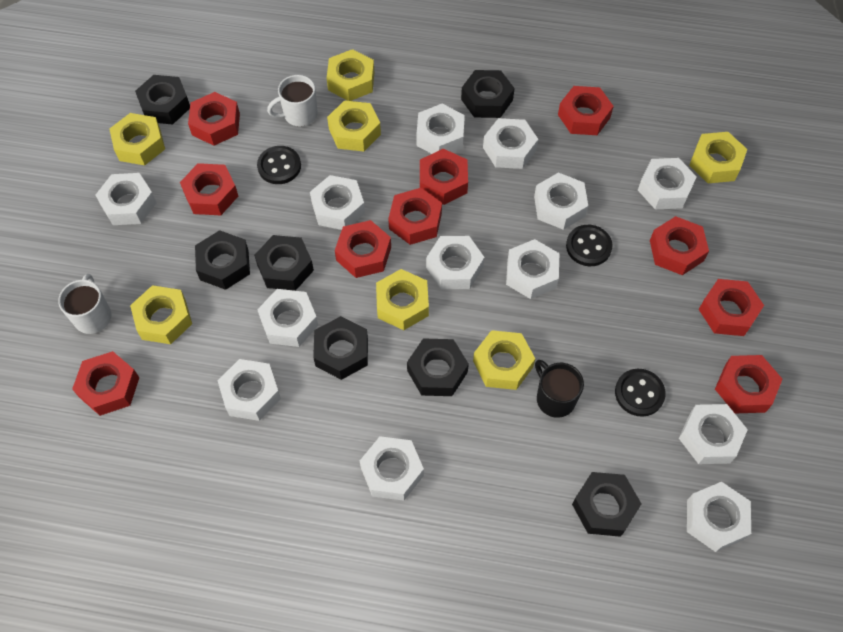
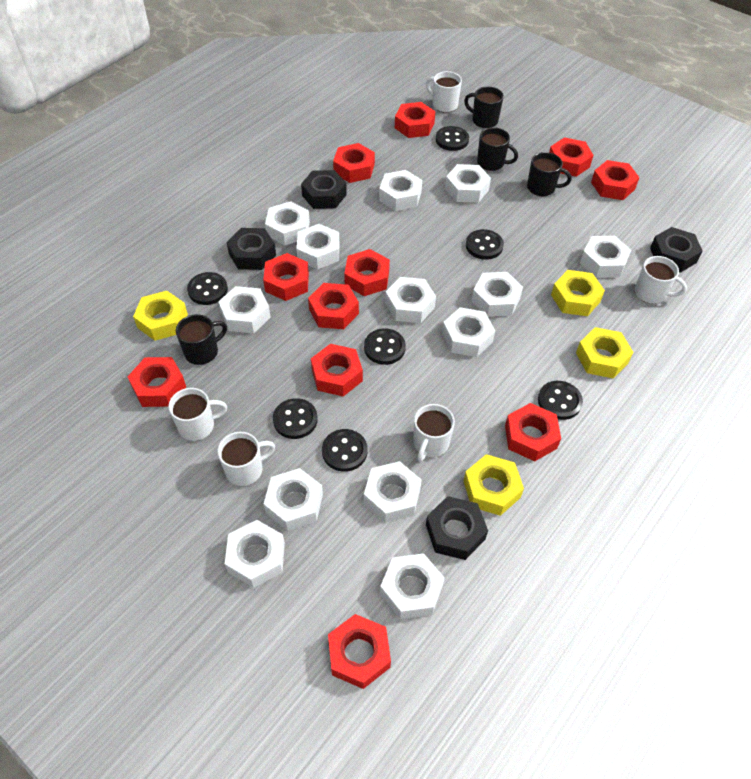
black button: [257,146,301,184] [566,225,613,266] [615,369,666,417] = 3 -> [187,272,228,305] [273,398,318,439] [322,429,368,472] [364,329,406,365] [436,126,469,151] [466,229,504,260] [538,381,583,420] = 7
black mug: [535,360,584,418] = 1 -> [176,314,227,365] [464,87,504,128] [477,127,518,171] [527,152,572,196] = 4
black nut: [135,75,190,125] [195,230,250,290] [254,235,314,291] [313,316,368,380] [407,338,469,396] [461,70,515,118] [572,472,641,537] = 7 -> [227,228,276,270] [301,170,347,209] [426,496,488,560] [650,227,703,273] = 4
red nut: [72,351,139,416] [180,163,238,215] [188,92,240,146] [335,220,391,278] [388,188,442,245] [420,149,468,205] [558,86,614,135] [650,216,709,275] [699,279,764,336] [715,355,782,413] = 10 -> [127,357,186,407] [263,253,309,301] [308,283,359,329] [311,344,363,397] [328,614,391,689] [333,143,375,183] [344,249,390,296] [395,102,435,138] [505,403,561,461] [549,137,594,177] [591,160,640,200] = 11
white mug: [58,274,111,334] [267,75,318,126] = 2 -> [168,388,227,441] [217,432,275,486] [413,404,455,462] [426,71,462,112] [635,256,687,304] = 5
yellow nut: [109,113,165,165] [130,285,192,344] [327,49,374,101] [327,100,381,151] [376,269,429,330] [473,330,535,390] [689,132,747,183] = 7 -> [133,291,188,341] [464,454,524,516] [551,270,605,316] [576,327,634,379] = 4

